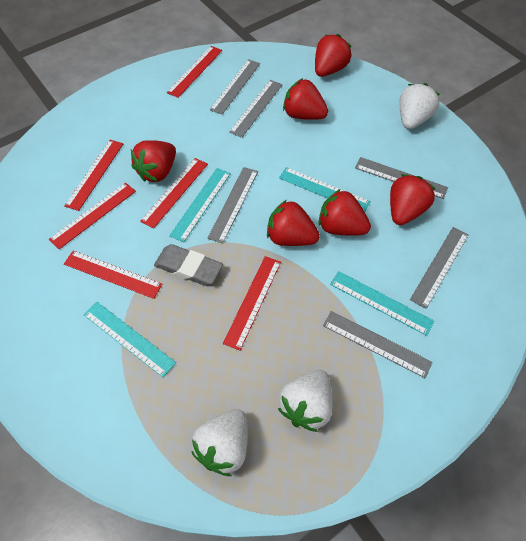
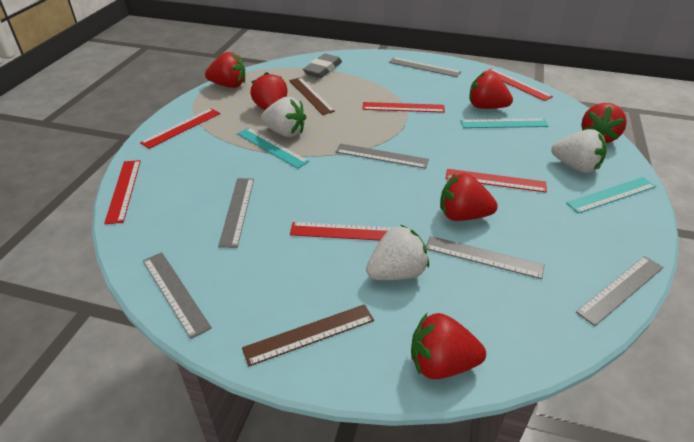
brown ruler: none = 0 -> [242,304,374,367] [289,77,335,115] = 2
turquoise ruler: [83,302,176,378] [169,168,231,242] [279,167,371,212] [330,271,434,336] = 4 -> [237,128,309,169] [461,118,549,128] [566,177,656,214] = 3

